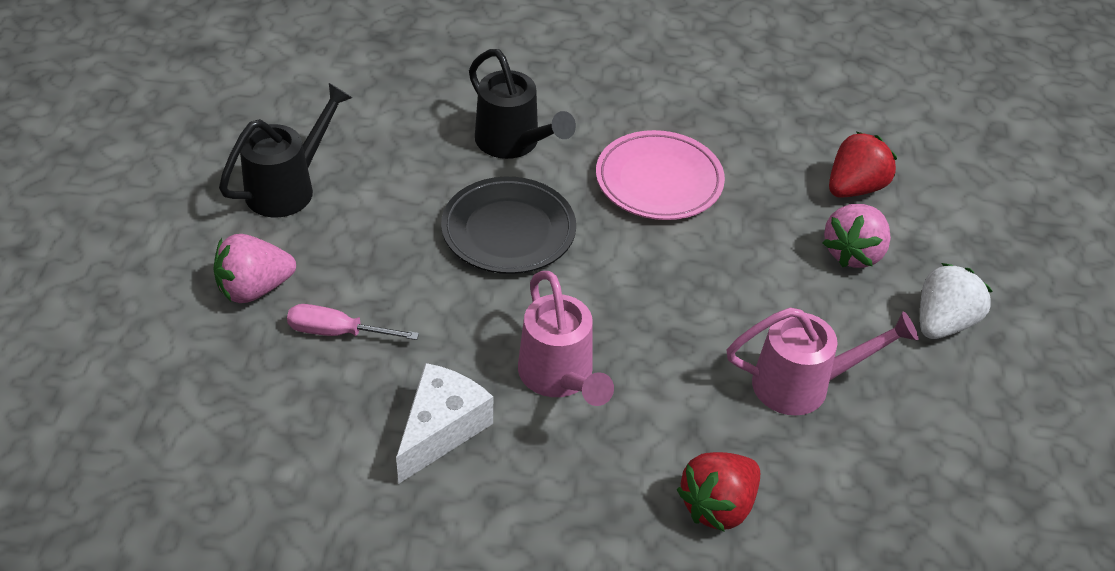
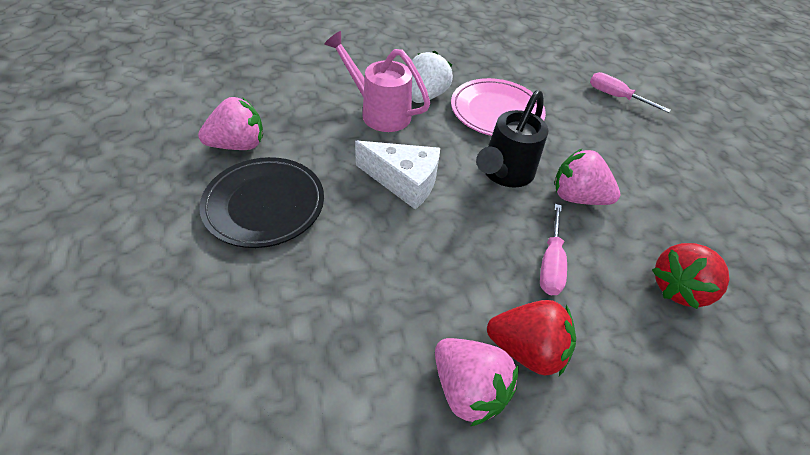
black watering can: [219,83,352,217] [469,49,576,159] = 2 -> [476,90,548,187] = 1
pink screwdriver: [287,304,419,340] = 1 -> [540,204,567,295] [590,72,670,113] = 2
pink strawberry: [214,234,296,303] [823,204,891,268] = 2 -> [198,97,263,150] [435,338,519,426] [554,149,620,205] = 3
pink watering can: [518,271,614,406] [727,307,918,416] = 2 -> [324,31,430,132] = 1

